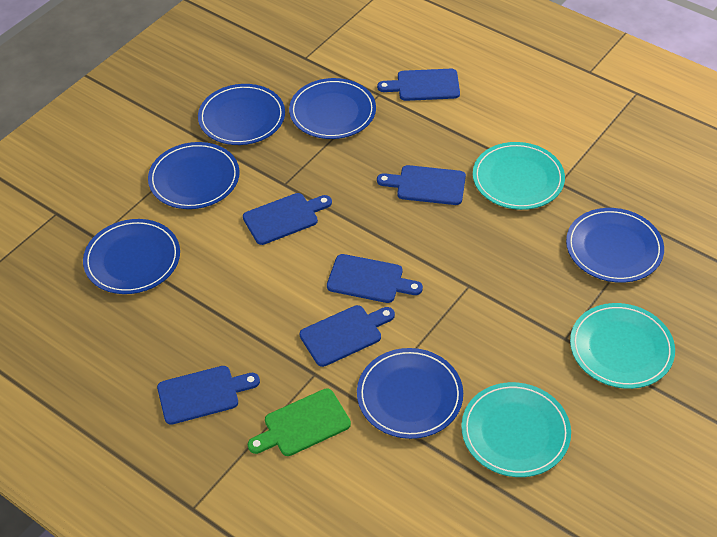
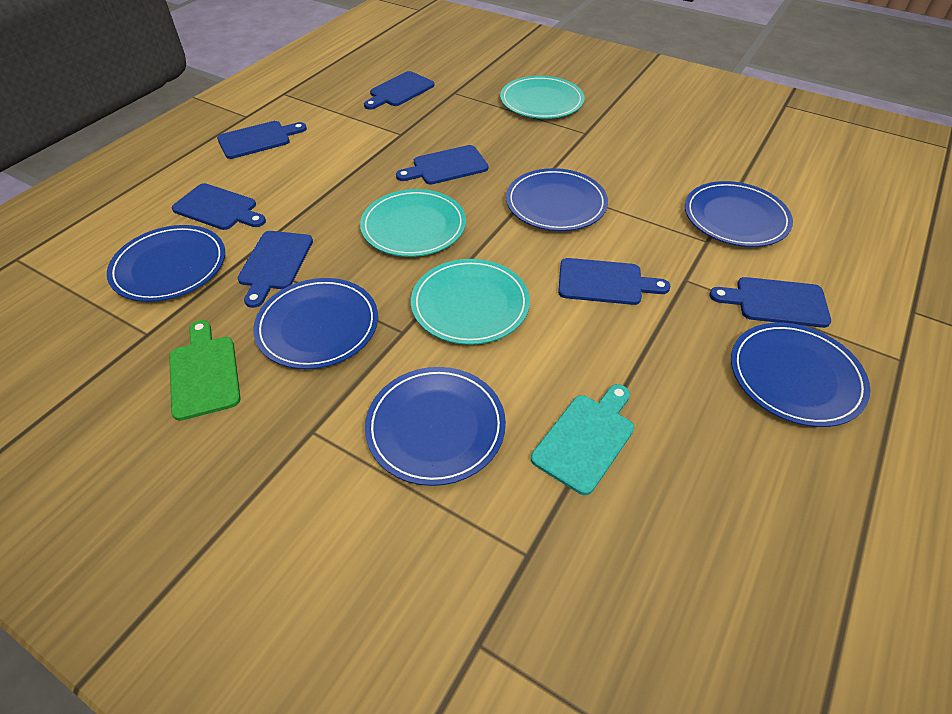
blue cutting board: [157,366,260,425] [243,193,332,245] [299,305,395,367] [327,254,423,303] [377,69,460,101] [377,165,466,205] = 6 -> [172,183,266,230] [217,121,307,159] [238,231,313,308] [364,71,434,110] [396,145,488,184] [558,258,670,305] [709,277,831,328] = 7
turquoise cutting board: none = 0 -> [531,384,634,495] = 1

